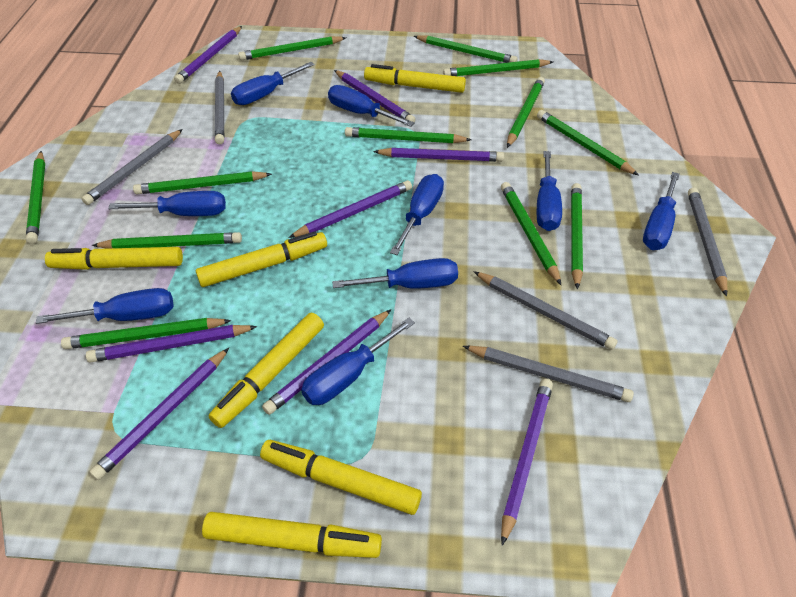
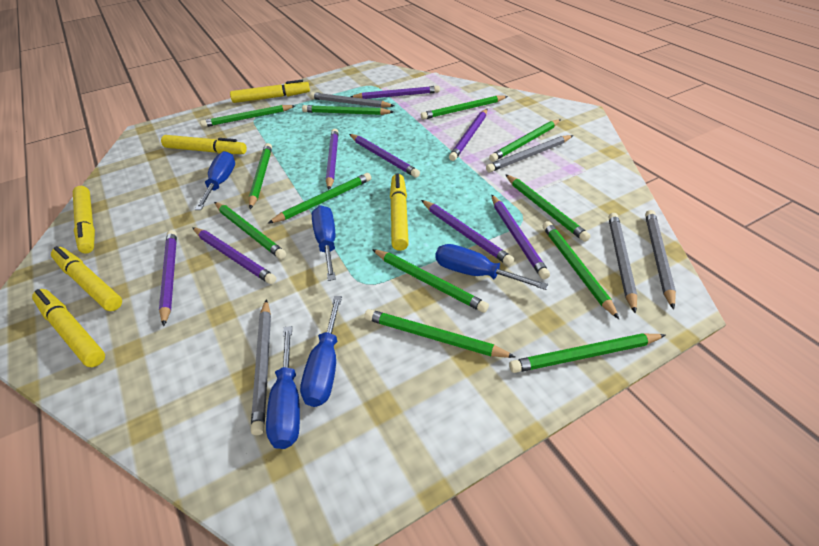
blue screwdriver: [36,288,174,324] [108,191,226,216] [231,62,315,105] [301,318,415,405] [328,85,415,127] [332,258,458,289] [390,174,444,255] [537,151,562,231] [643,172,680,250] = 9 -> [195,151,235,210] [266,326,300,449] [300,296,342,407] [312,205,336,281] [436,244,548,290] = 5

